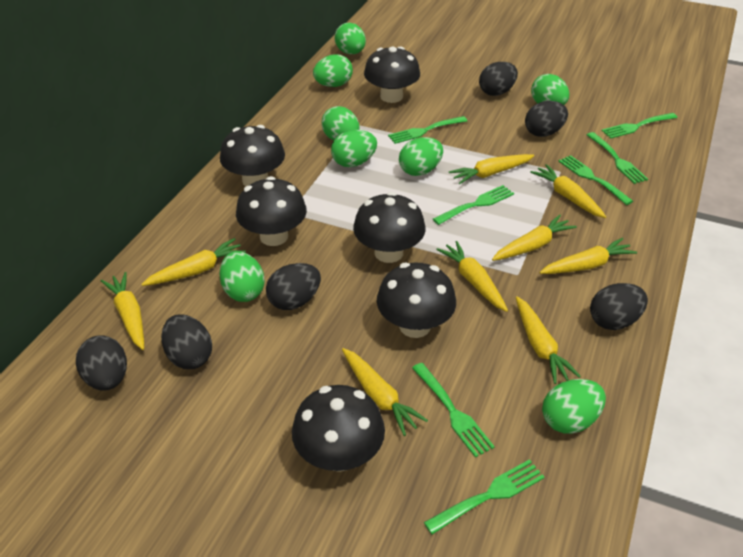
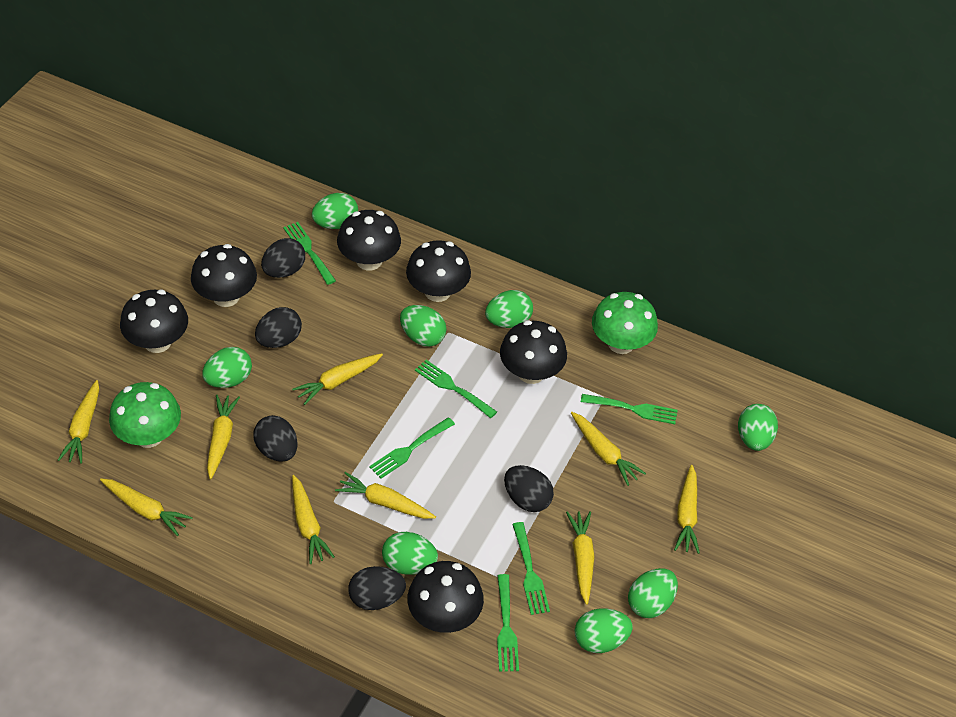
black egg: [76,335,127,391] [161,314,212,369] [266,263,321,310] [479,62,518,96] [525,101,568,137] [590,283,648,330] = 6 -> [253,415,298,462] [255,307,302,348] [261,238,305,278] [348,566,406,610] [504,465,554,512] = 5
green fork: [388,116,467,144] [412,363,495,458] [424,459,545,535] [433,185,514,225] [558,155,633,205] [587,132,648,184] [602,113,678,139] = 7 -> [283,222,336,285] [369,417,455,479] [415,360,497,418] [497,574,519,672] [512,522,550,615] [581,394,678,424] = 6
green mushroom: none = 0 -> [109,382,181,448] [592,292,658,354] = 2

